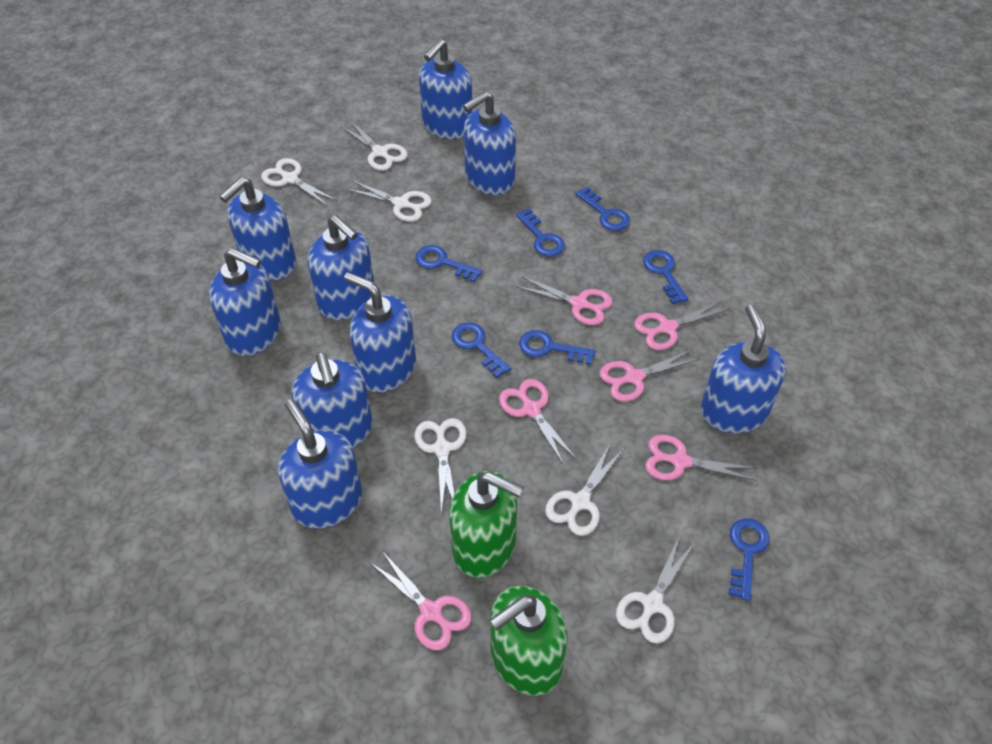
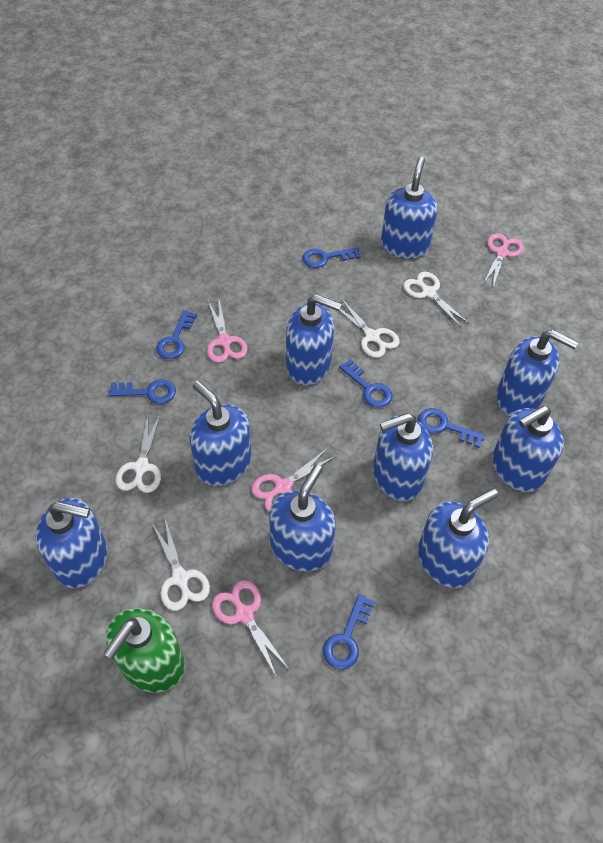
blue key: [415,245,483,283] [452,322,511,378] [516,208,565,257] [519,330,596,365] [575,186,630,231] [643,250,689,304] [729,518,769,601] = 7 -> [108,379,176,404] [156,310,197,359] [302,247,361,268] [323,594,375,669] [339,359,393,408] [418,408,485,448] = 6
green soap dispenser: [449,471,524,578] [489,586,567,696] = 2 -> [103,608,185,693] = 1
pink scissors: [371,551,472,650] [499,379,577,465] [516,276,612,325] [599,350,700,402] [634,301,729,350] [645,435,757,481] = 6 -> [207,300,248,363] [212,580,290,677] [251,448,336,512] [482,233,524,286] = 4
white scissors: [261,158,337,207] [341,121,408,171] [346,181,432,222] [415,418,467,513] [545,442,624,536] [616,535,695,643] = 6 -> [115,415,161,493] [152,519,210,611] [339,299,400,358] [403,272,470,328] = 4

